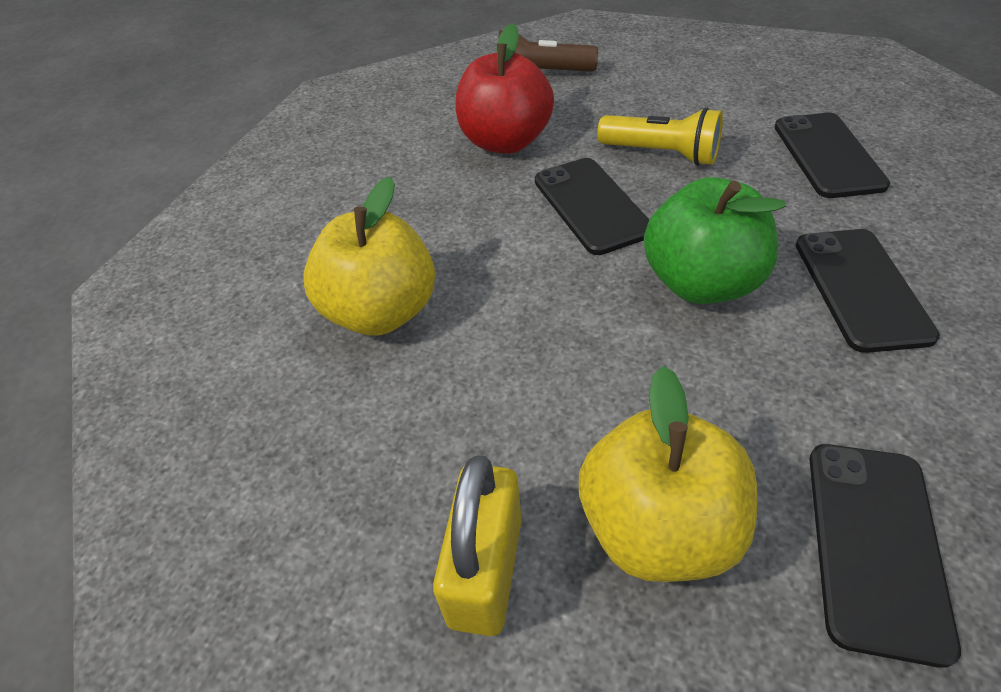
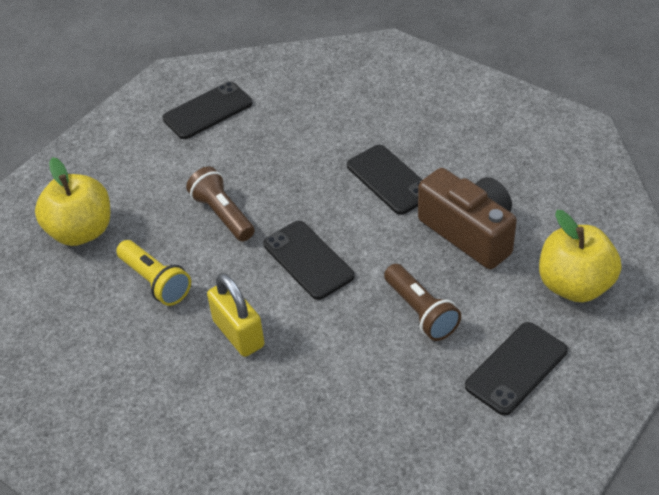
brown camera: none = 0 -> [418,168,517,269] = 1
brown flashlight: [499,30,598,72] = 1 -> [186,167,255,242] [384,264,461,341] = 2
green apple: [644,177,786,304] = 1 -> none = 0
red apple: [456,23,554,154] = 1 -> none = 0

